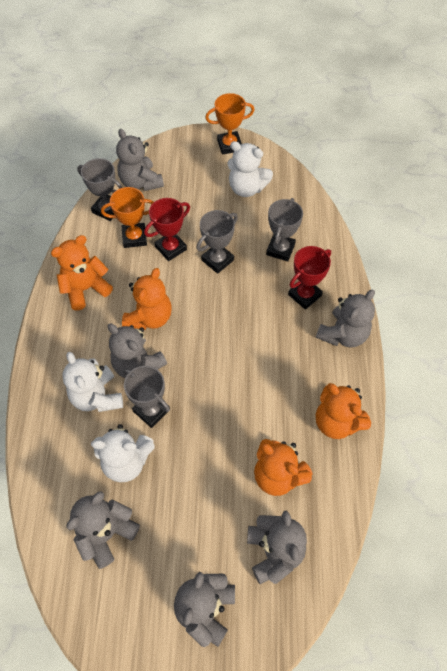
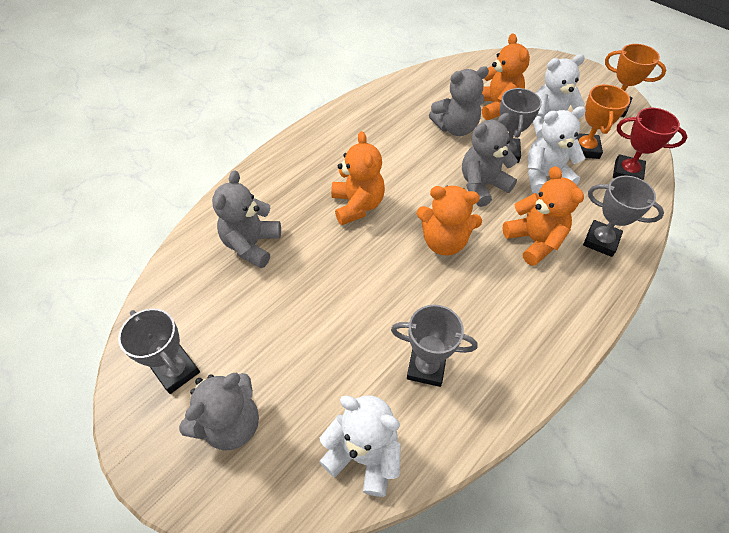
grey teddy bear: [66,491,140,569] [108,324,167,378] [116,129,164,191] [174,572,235,647] [247,511,307,584] [316,289,375,348] = 6 -> [179,373,259,451] [212,170,281,268] [429,66,489,136] [462,113,518,207] = 4
red trophy: [144,198,190,261] [288,246,331,310] = 2 -> [613,108,687,180] = 1

